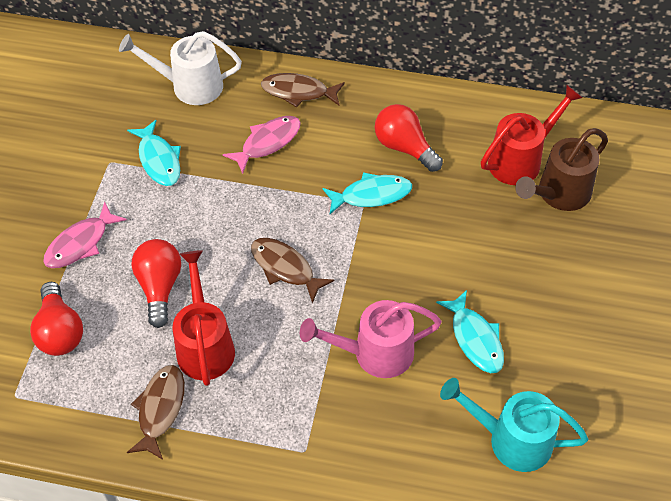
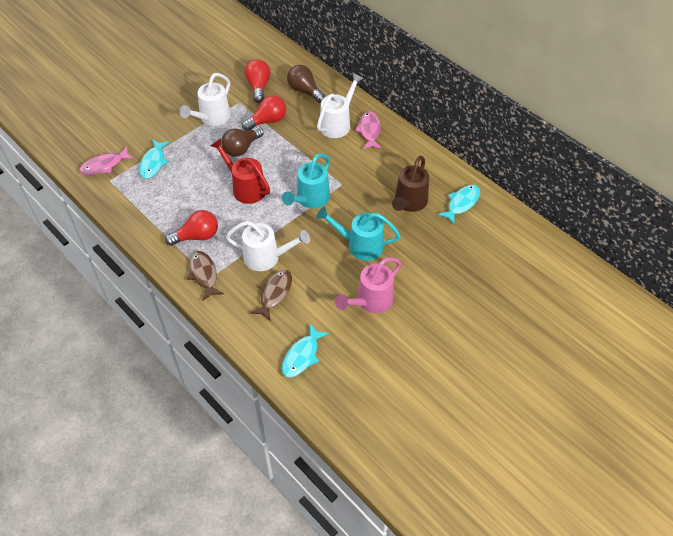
brown fish: [127,365,185,460] [251,238,335,304] [261,73,345,108] = 3 -> [187,251,224,301] [251,270,292,321] = 2
brown light bulb: none = 0 -> [221,127,264,157] [287,65,326,103] = 2
red watering can: [173,250,235,386] [481,85,583,185] = 2 -> [211,138,270,204] = 1
turquoise watering can: [440,378,588,472] = 1 -> [282,153,330,209] [316,207,401,261] = 2
white watering can: [119,31,242,105] = 1 -> [180,73,231,126] [226,221,310,271] [317,73,363,138] = 3

